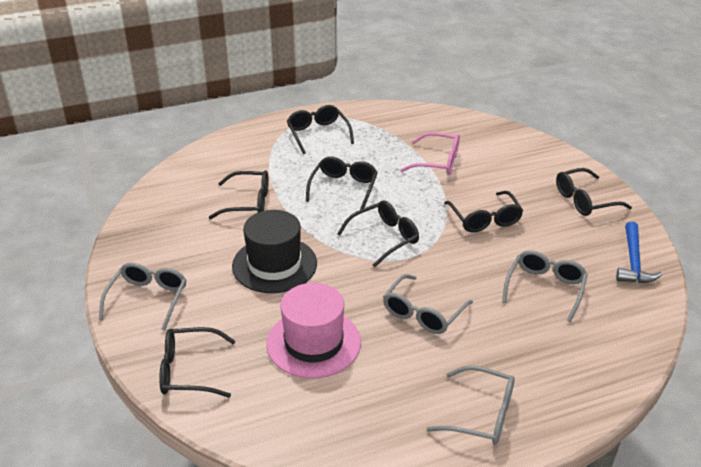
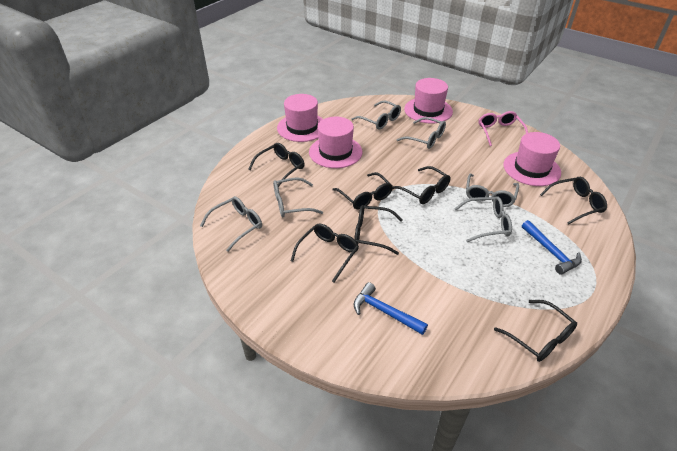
black hat: [232,210,317,293] = 1 -> none = 0
blue hammer: [616,222,663,283] = 1 -> [354,282,428,335] [522,220,582,275] = 2
grey glasses: [99,263,187,331] [383,274,473,334] [426,365,515,445] [502,250,588,322] = 4 -> [200,196,262,252] [273,178,323,217] [351,101,401,130] [396,117,446,149] [454,196,512,242] [466,174,519,207] = 6
pink hat: [266,283,361,379] = 1 -> [277,94,323,142] [309,117,362,168] [404,78,453,123] [503,132,561,186] = 4

